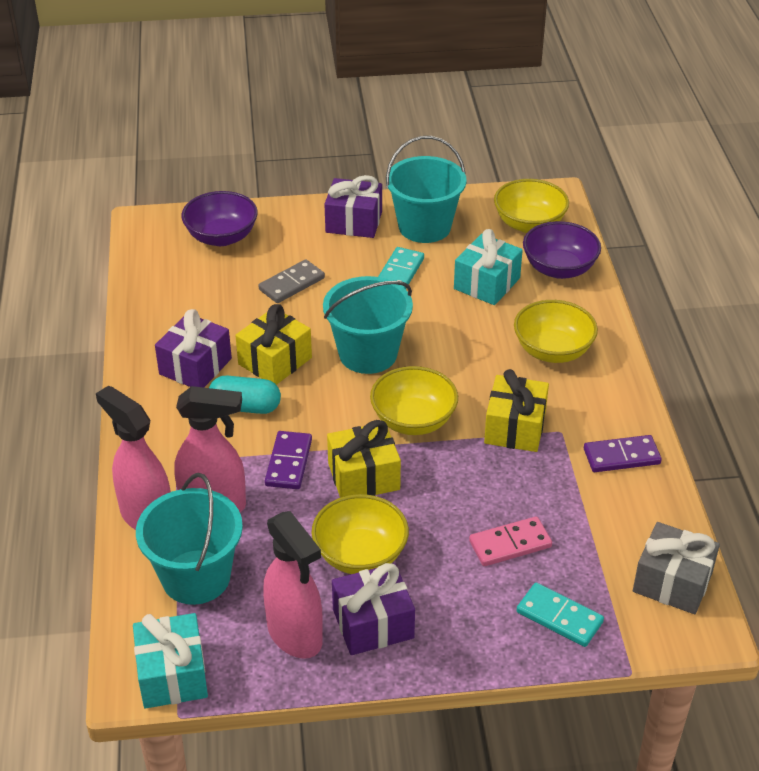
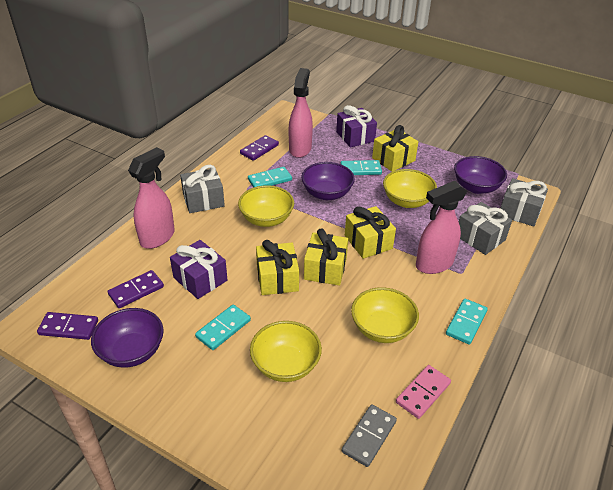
grey gift: [633,522,720,614] = 1 -> [180,165,225,213] [459,202,512,255] [500,178,548,227] = 3
purple bowl: [181,191,258,246] [523,221,601,279] = 2 -> [91,308,164,368] [301,162,355,200] [454,156,507,194] = 3
purple domino: [265,431,312,489] [584,435,662,472] = 2 -> [37,312,98,340] [108,270,164,308] [240,135,279,161] = 3
purple gift: [155,309,232,388] [325,175,382,238] [332,563,415,655] = 3 -> [170,240,227,299] [336,105,377,147] = 2
turquoise bucket: [136,473,243,605] [323,276,413,374] [386,136,467,243] = 3 -> none = 0
turquoise capsule: [209,376,281,414] = 1 -> none = 0
turquoise domino: [378,247,424,289] [517,583,604,647] = 2 -> [195,305,251,350] [248,167,292,188] [341,160,382,175] [446,299,488,345] = 4
turquoise gift: [133,613,208,708] [454,229,523,305] = 2 -> none = 0
yellow gift: [235,304,312,385] [327,420,401,498] [484,369,549,452] = 3 -> [256,240,299,295] [304,228,348,286] [345,206,396,259] [372,125,418,172] = 4

